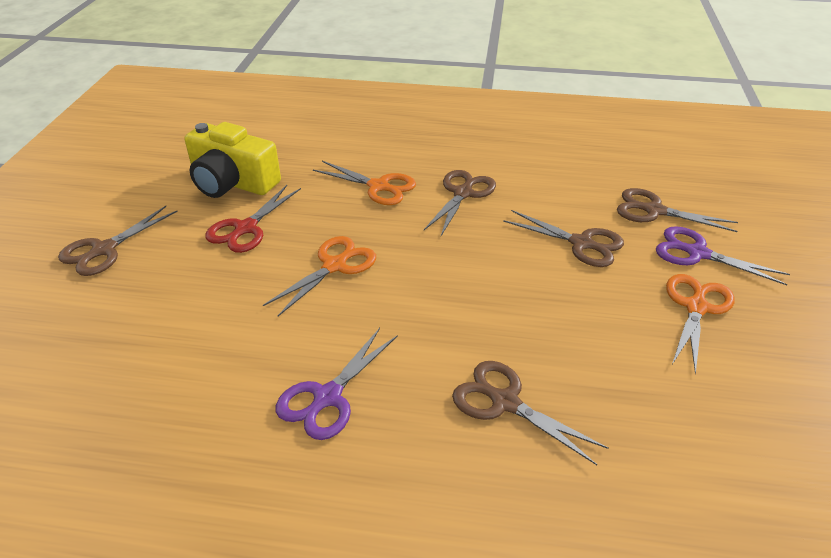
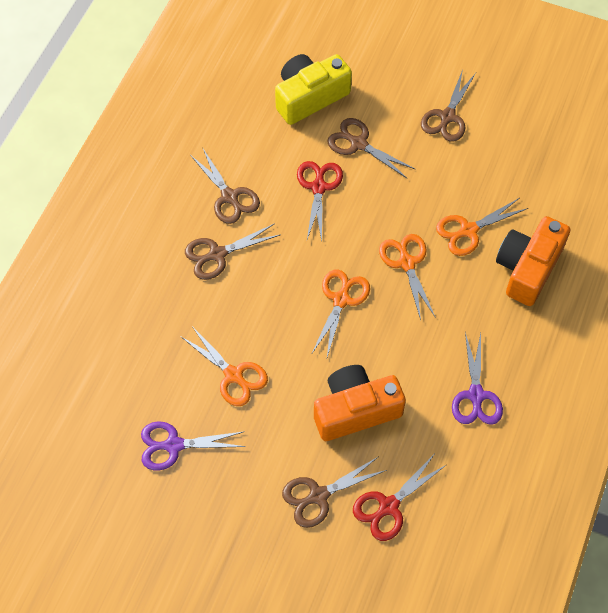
orange camera: none = 0 -> [314,365,406,441] [496,216,570,306] = 2
orange scissors: [263,236,376,316] [313,161,416,205] [666,274,734,374] = 3 -> [180,326,268,406] [312,269,370,357] [379,234,436,320] [436,198,528,256] = 4
red scissors: [205,185,301,253] = 1 -> [297,161,343,241] [353,455,446,541] = 2

